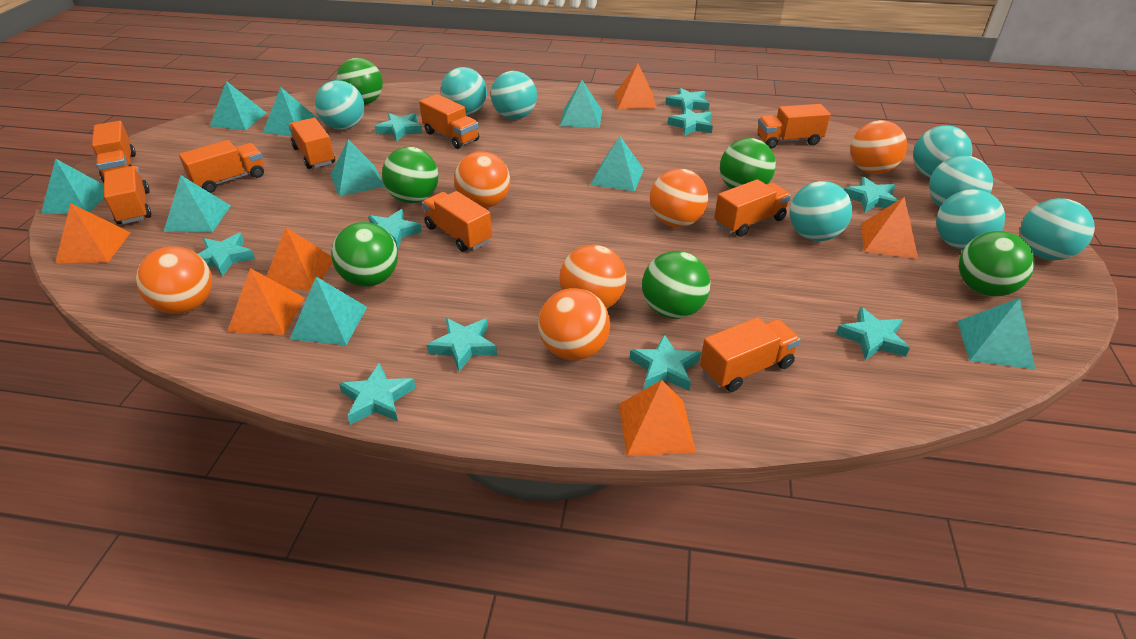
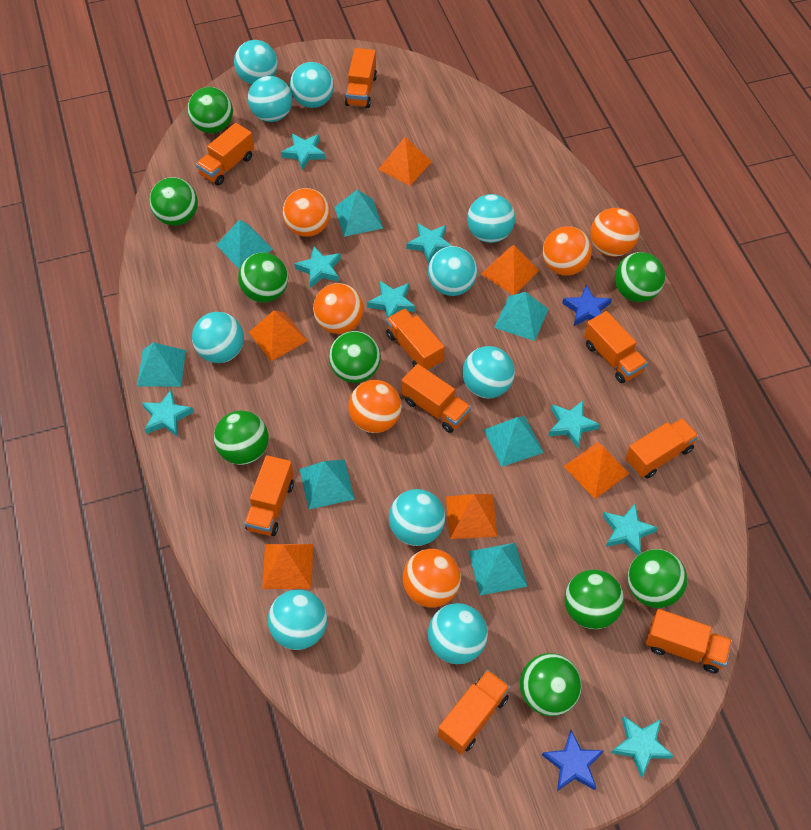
blue star: none = 0 -> [542,730,604,791] [562,285,612,327] = 2
green ball: [331,222,398,287] [336,58,383,105] [382,147,439,203] [642,251,710,319] [720,138,776,189] [959,231,1035,297] = 6 -> [149,177,198,226] [187,87,233,133] [214,411,269,465] [238,252,288,303] [329,331,381,383] [520,653,582,716] [565,570,624,629] [615,252,665,302] [627,549,687,608] = 9
turquoise ball: [315,80,364,130] [441,67,487,115] [491,71,537,119] [790,181,852,241] [913,125,972,178] [929,155,993,207] [936,189,1005,250] [1020,198,1095,260] = 8 -> [192,312,244,363] [234,40,278,85] [248,76,292,122] [268,589,327,650] [290,62,334,108] [389,489,445,546] [428,246,477,296] [428,603,488,664] [462,346,515,399] [467,194,515,243] = 10
turquoise pyramid: [41,159,104,214] [164,175,231,232] [210,81,266,130] [263,87,319,136] [290,277,367,345] [331,139,385,196] [560,80,602,128] [590,136,644,192] [957,298,1035,369] = 9 -> [137,342,186,387] [217,219,273,269] [300,460,355,509] [335,190,383,237] [469,543,528,595] [484,416,544,467] [494,292,549,341] = 7
turquoise star: [198,233,255,277] [339,363,416,425] [368,209,422,250] [375,113,423,141] [427,318,497,372] [630,334,701,391] [665,88,710,114] [668,108,713,136] [836,307,910,361] [844,177,898,213] = 10 -> [142,390,194,437] [281,134,326,170] [294,246,341,288] [367,281,416,318] [406,223,452,264] [548,400,600,448] [603,504,658,555] [611,716,674,778] = 8

